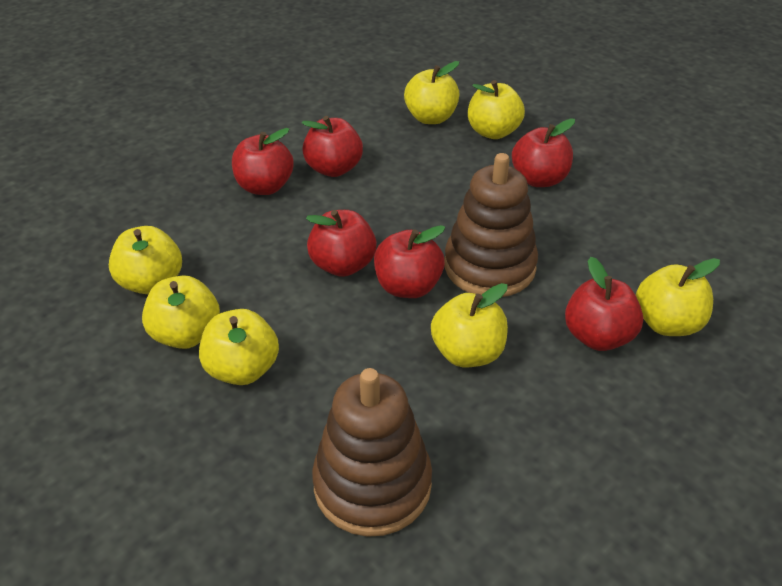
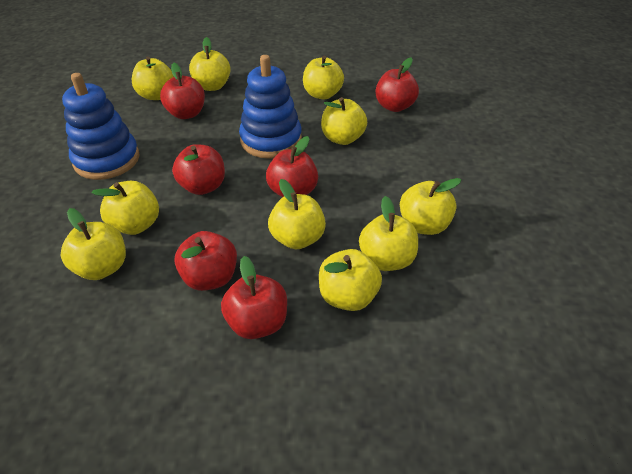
blue stacking toy: none = 0 -> [62,73,139,180] [239,55,302,159] = 2
brown stacking toy: [312,368,432,537] [445,153,538,297] = 2 -> none = 0
yellow apple: [109,226,182,294] [142,276,220,349] [199,309,279,385] [404,61,459,124] [431,283,508,367] [468,80,525,139] [636,258,720,336] = 7 -> [61,208,126,280] [92,181,159,235] [131,56,174,100] [189,37,231,91] [268,179,326,249] [303,56,344,99] [319,249,382,311] [321,97,367,145] [359,196,418,271] [400,178,461,235] = 10

